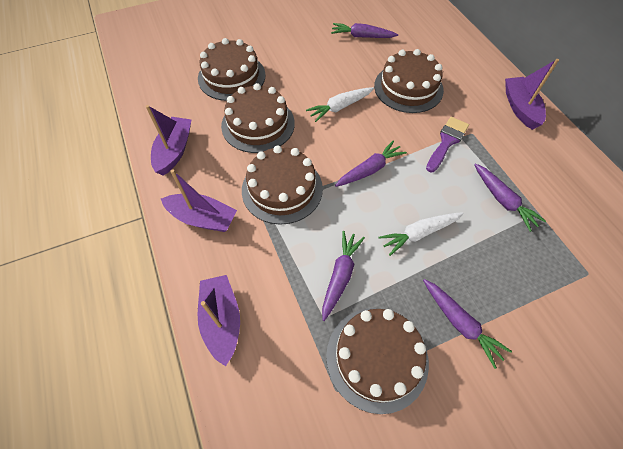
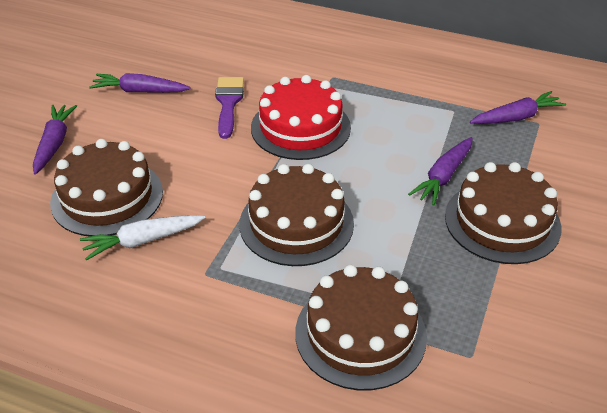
brown cake: [198,38,266,101] [221,83,295,153] [242,145,323,224] [326,308,429,414] [374,49,444,113] = 5 -> [50,139,163,236] [239,164,354,266] [295,265,427,390] [445,162,562,264] = 4
purple boat: [146,105,191,176] [161,169,237,232] [198,275,240,366] [505,59,559,130] = 4 -> none = 0
purple carrot: [322,231,365,321] [331,23,398,38] [335,140,407,187] [423,279,512,369] [474,163,546,232] = 5 -> [33,105,77,175] [89,73,191,93] [408,137,473,206] [470,91,566,124] = 4
red cake: none = 0 -> [251,75,351,160] = 1
white carrot: [306,87,374,122] [378,212,463,256] = 2 -> [80,215,205,261] = 1

